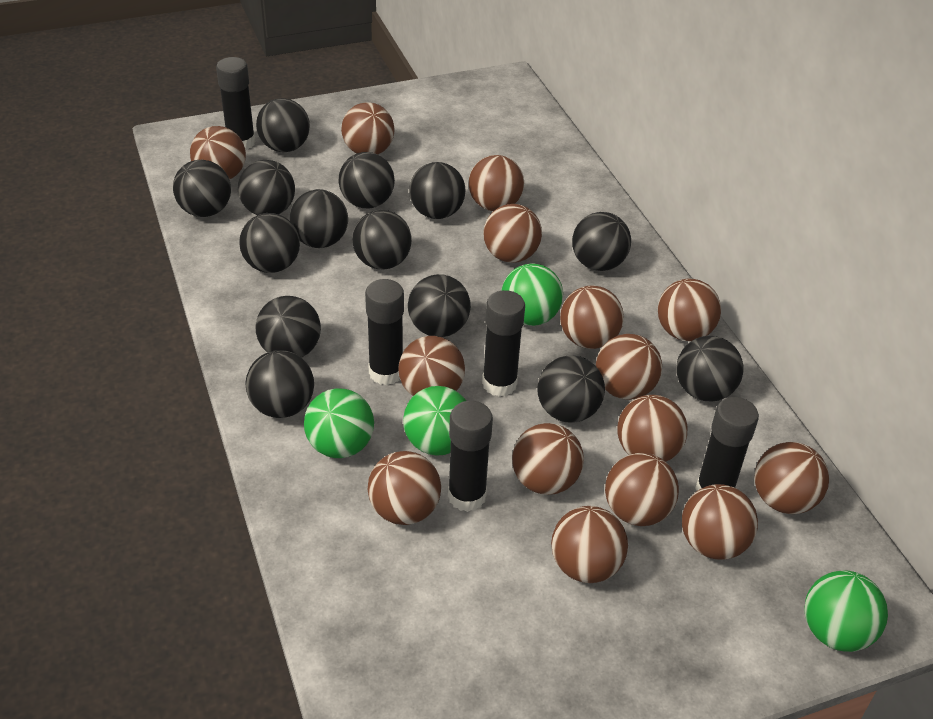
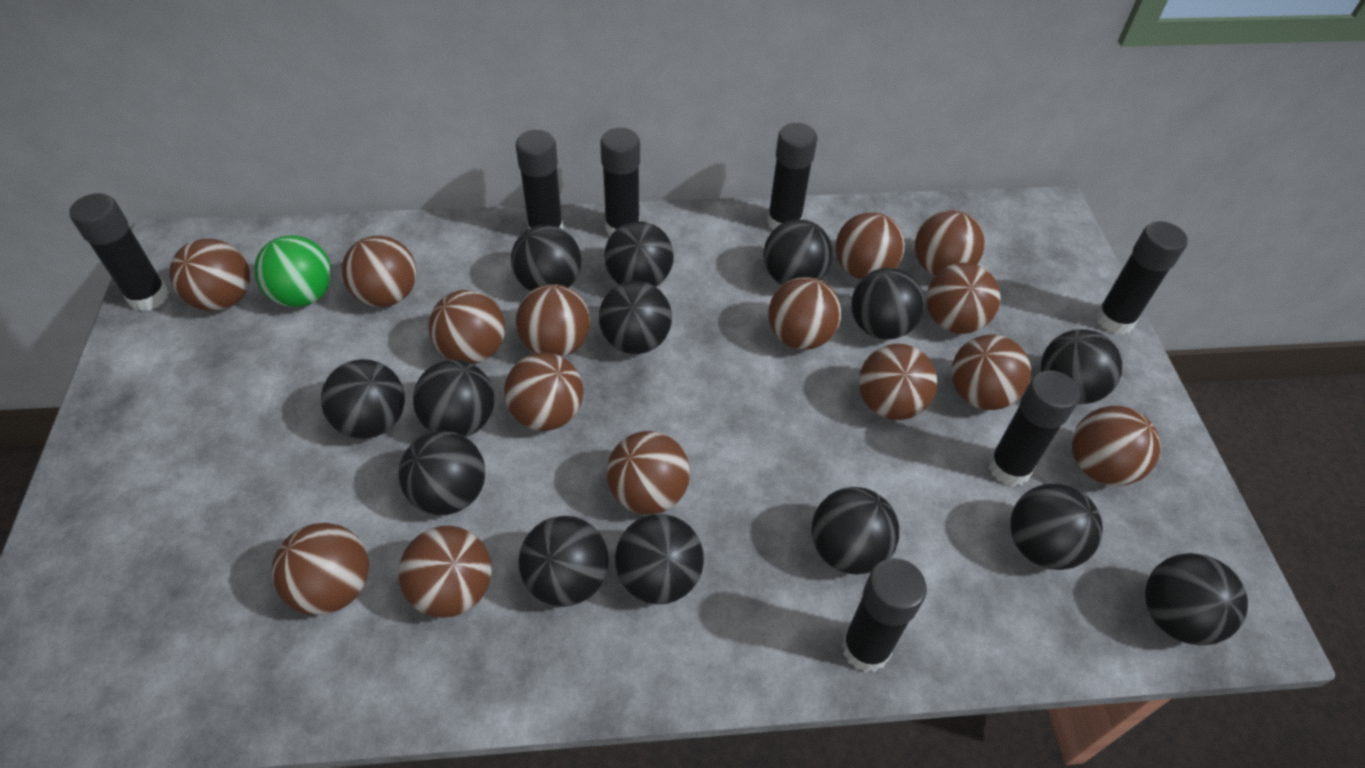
black glue stick: [216,57,256,150] [365,279,404,385] [448,401,493,512] [482,290,525,397] [695,397,759,491] = 5 -> [69,193,169,311] [516,130,564,230] [600,128,640,236] [767,123,817,230] [841,558,927,672] [989,370,1080,486] [1096,221,1188,334] = 7
green ball: [304,389,374,458] [403,386,466,456] [502,263,563,326] [804,570,888,652] = 4 -> [254,235,332,307] = 1

